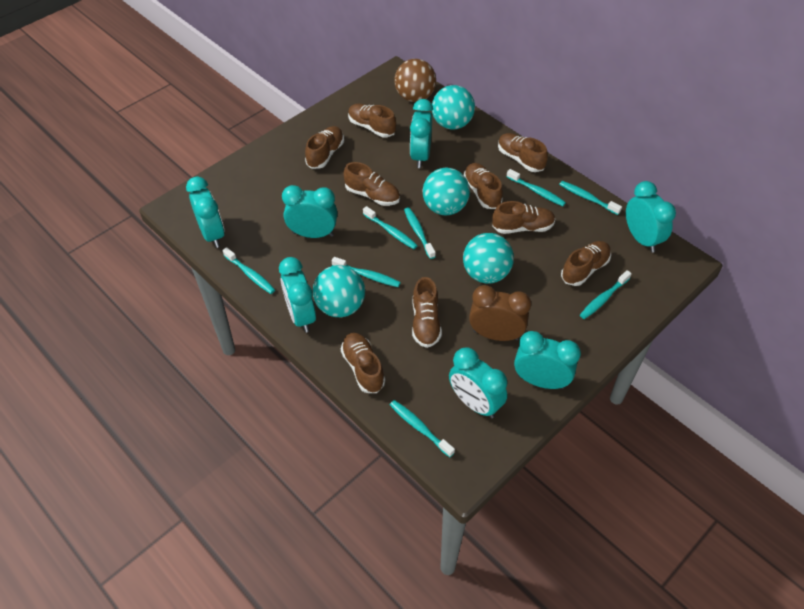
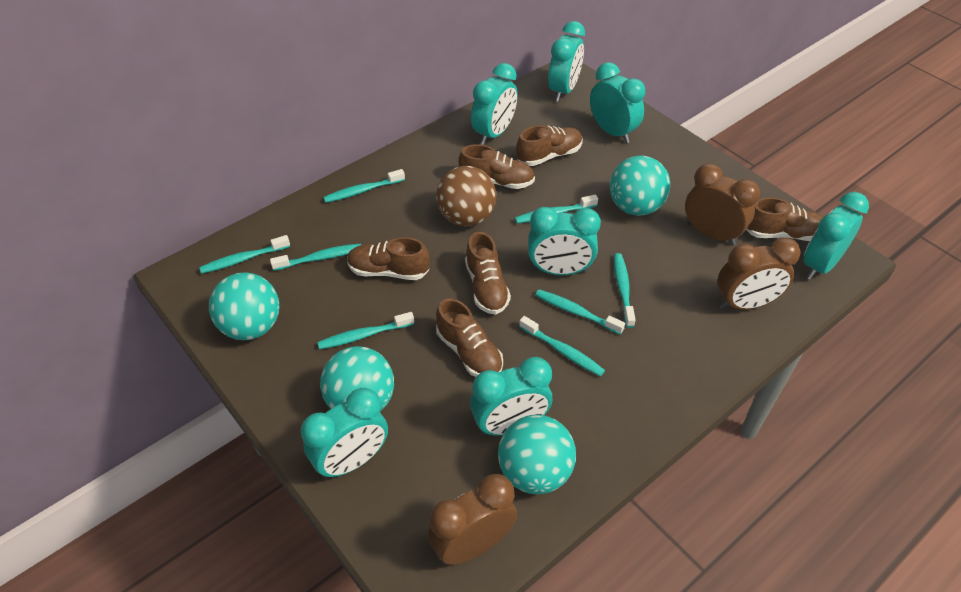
brown clock: [469,285,531,341] = 1 -> [428,474,517,565] [685,164,760,245] [718,237,801,310] = 3
brown shoe: [305,126,344,169] [341,333,385,393] [343,162,400,206] [348,104,396,137] [412,277,442,348] [464,163,503,209] [492,201,555,234] [498,133,548,172] [561,241,611,286] = 9 -> [347,237,430,280] [436,298,503,377] [458,144,535,189] [465,232,511,315] [516,125,583,166] [746,197,823,241] = 6

